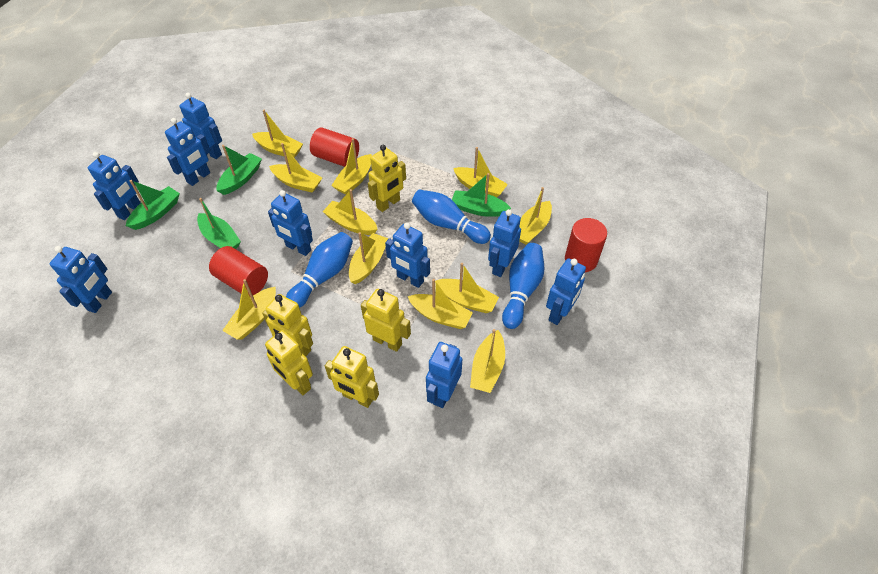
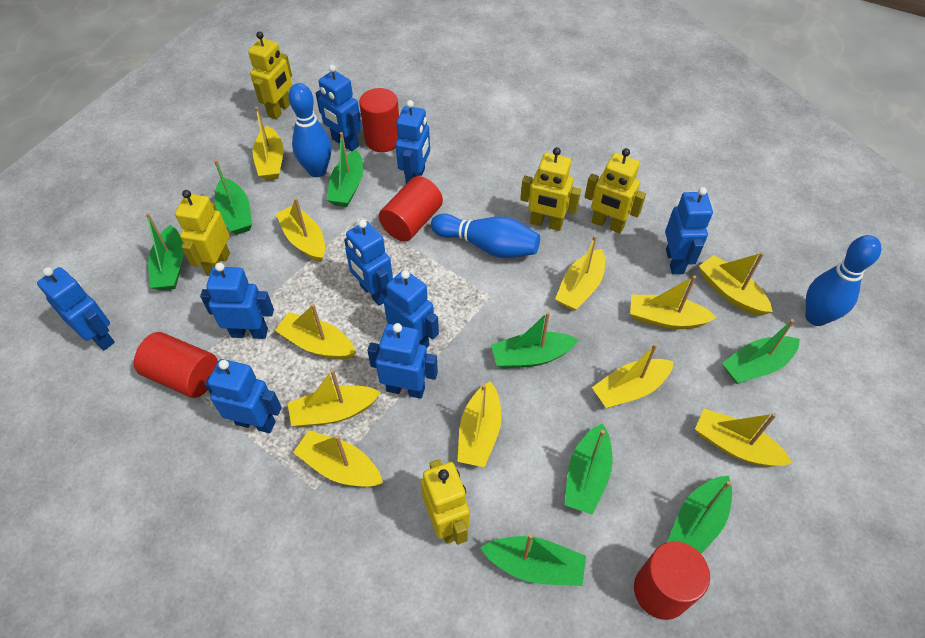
green boat: [126,180,180,230] [197,198,241,249] [217,145,262,195] [452,173,511,217] = 4 -> [146,213,184,290] [214,160,252,235] [327,132,363,207] [480,534,586,586] [491,312,578,369] [565,423,613,515] [667,475,732,554] [722,319,800,384] = 8
red cylinder: [209,246,268,296] [310,128,359,167] [565,218,607,272] = 3 -> [134,332,218,398] [359,88,399,152] [379,176,443,242] [634,541,710,620] = 4

